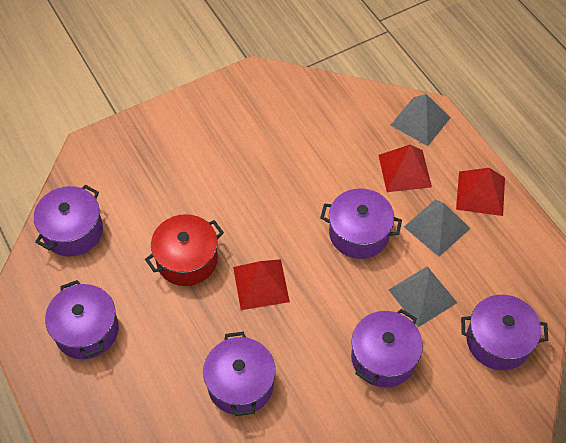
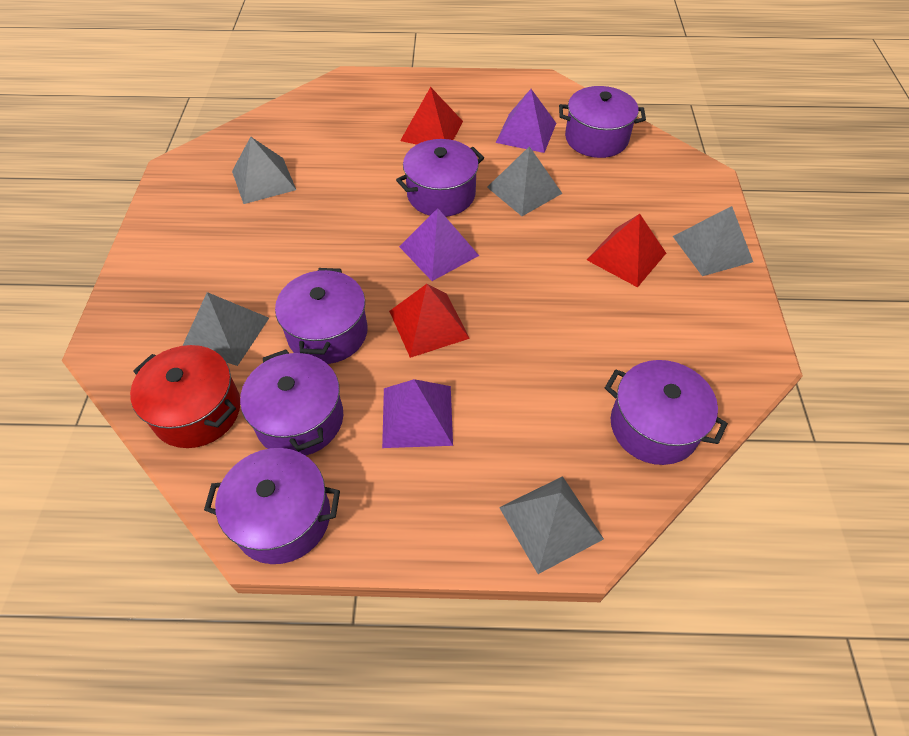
grey pyramid: [388,266,457,327] [391,94,451,146] [404,200,470,257] = 3 -> [183,292,269,366] [232,137,296,204] [487,146,562,216] [499,476,604,574] [673,206,753,276] = 5
purple pyramid: none = 0 -> [382,379,453,448] [399,208,479,281] [496,89,556,153] = 3

